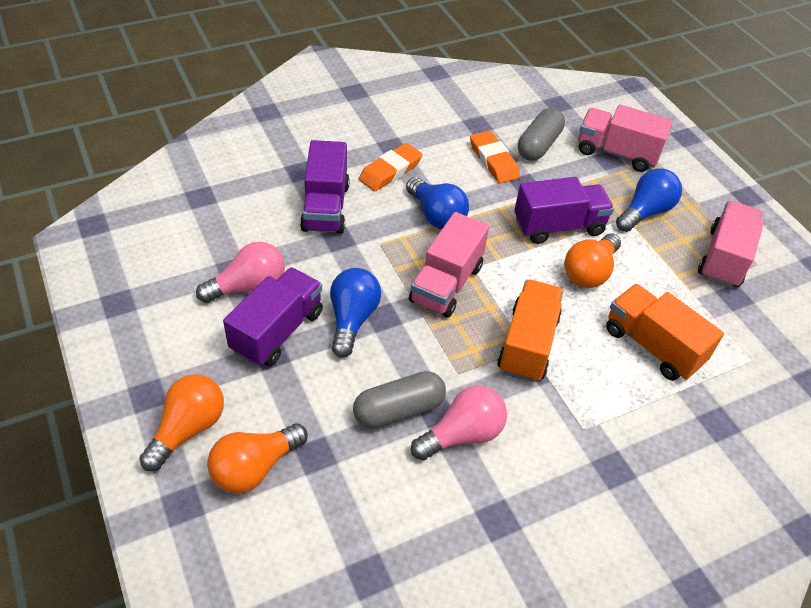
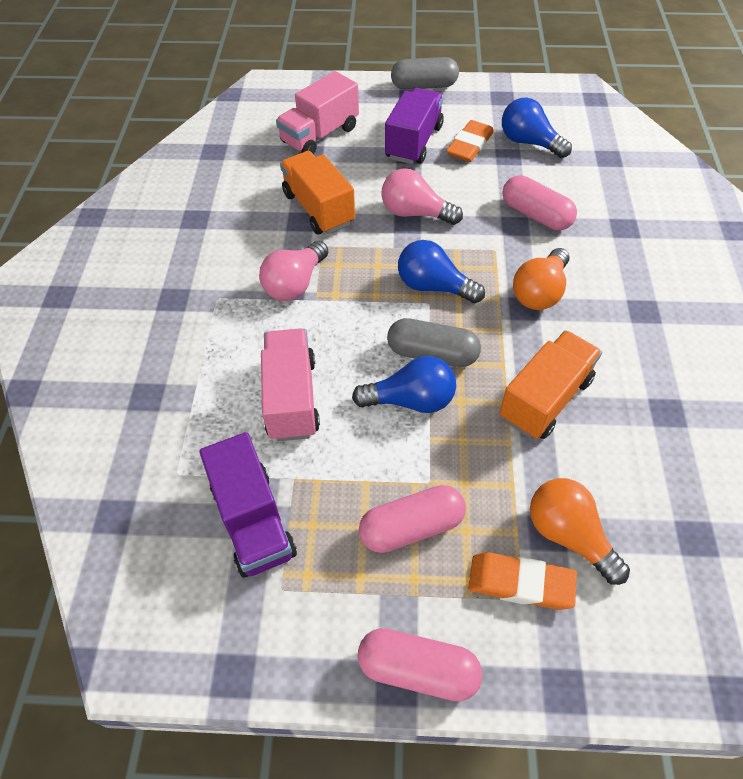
orange light bulb: [139,374,224,471] [207,424,308,494] [564,233,621,288] = 3 -> [513,248,570,310] [530,478,630,585] = 2
pink capsule: none = 0 -> [358,628,482,701] [359,485,466,553] [502,175,577,231] = 3
pink truck: [409,212,489,318] [578,104,673,172] [698,201,764,288] = 3 -> [261,328,320,441] [276,71,359,154] = 2
purple truck: [223,267,323,367] [300,140,349,234] [514,177,614,244] = 3 -> [200,432,297,577] [385,88,444,164] = 2

